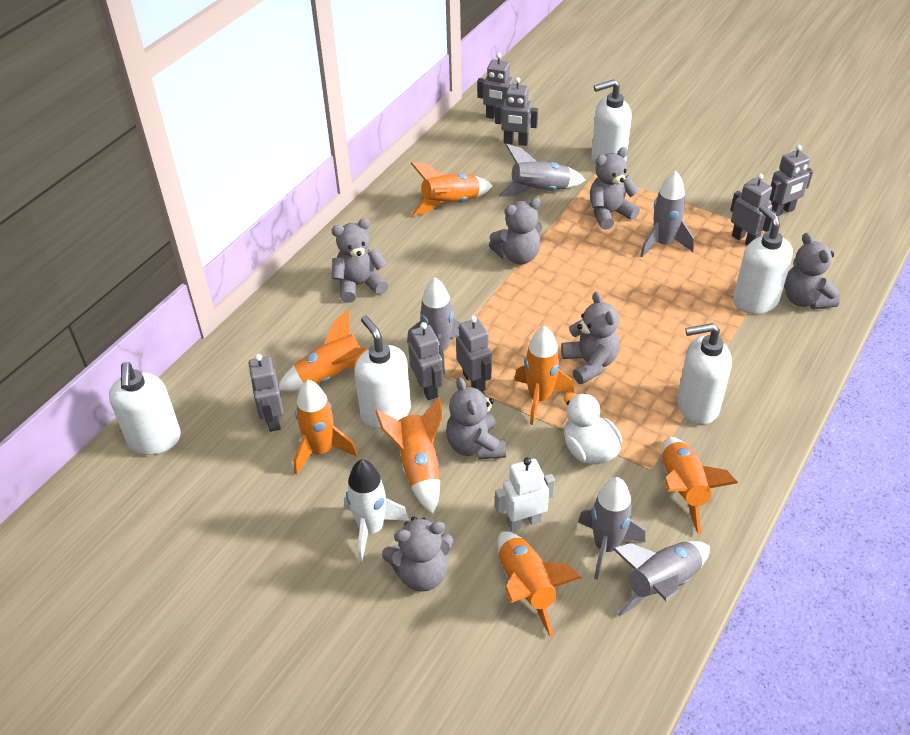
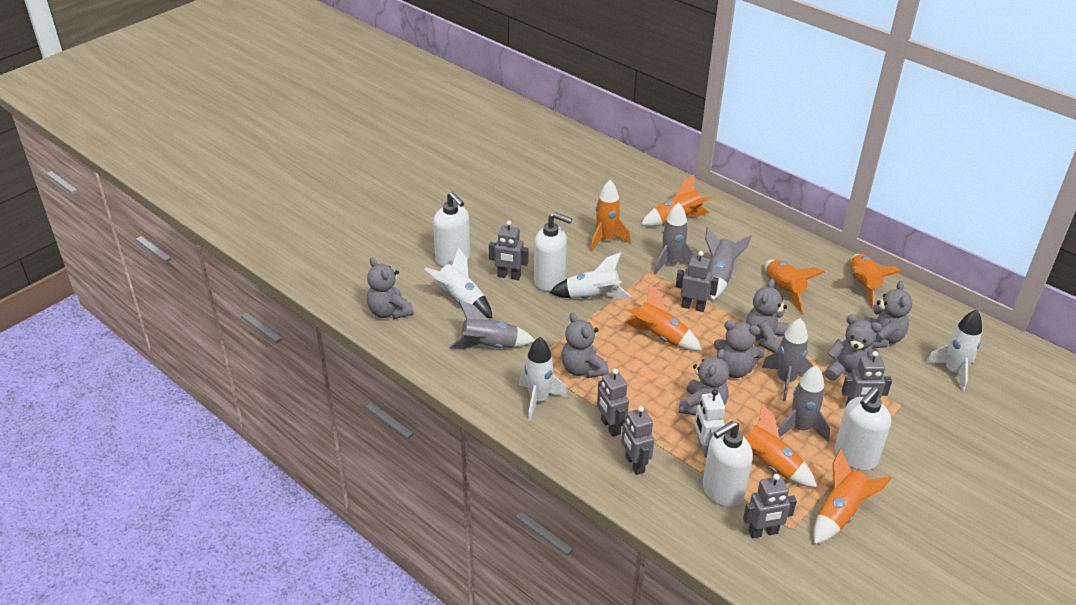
grey robot: [248,354,284,432] [408,322,443,400] [456,316,492,391] [477,53,514,119] [495,77,538,146] [730,173,776,246] [769,145,813,216] = 7 -> [489,221,529,280] [597,369,629,437] [621,406,654,475] [676,251,719,312] [743,474,797,538] [842,351,892,405] = 6
white duck: [564,392,622,465] = 1 -> none = 0
white rocket: [344,459,409,562] = 1 -> [425,247,492,318] [519,337,567,421] [549,252,631,299] [925,310,982,392] = 4
white soap dispenser: [109,362,181,455] [354,316,411,428] [591,79,632,164] [677,323,732,424] [733,205,793,314] = 5 -> [433,192,470,267] [534,212,572,291] [703,421,753,507] [834,387,891,471] = 4

